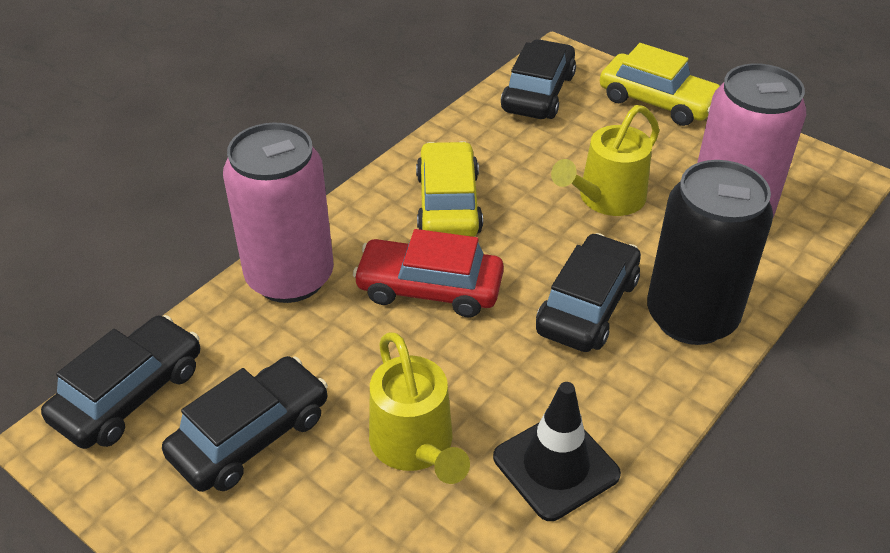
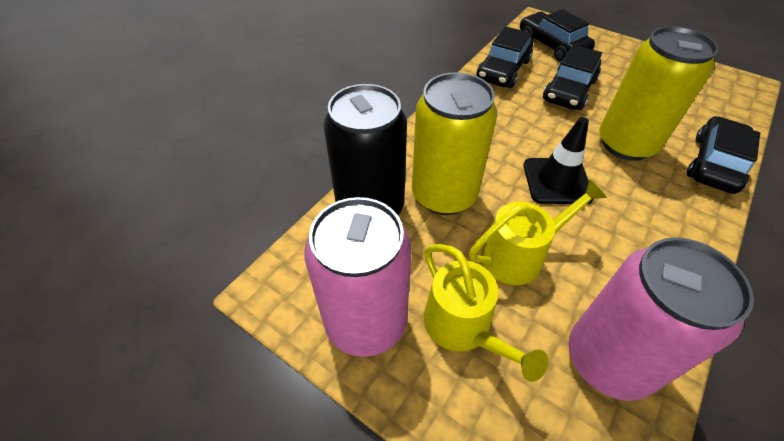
red car: [353,229,504,317] = 1 -> none = 0
yellow can: none = 0 -> [412,72,497,215] [599,26,718,161] = 2
yellow car: [416,141,483,237] [600,43,720,126] = 2 -> none = 0

